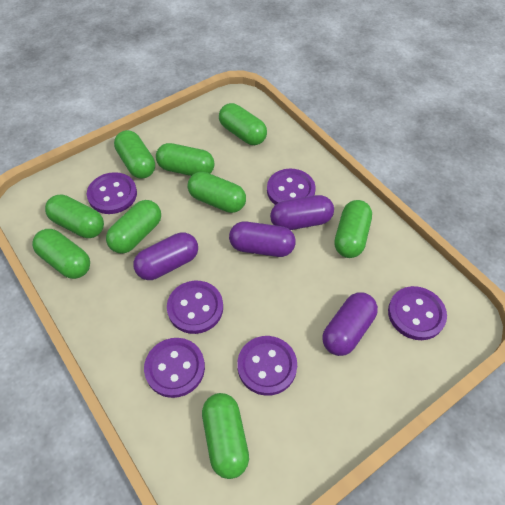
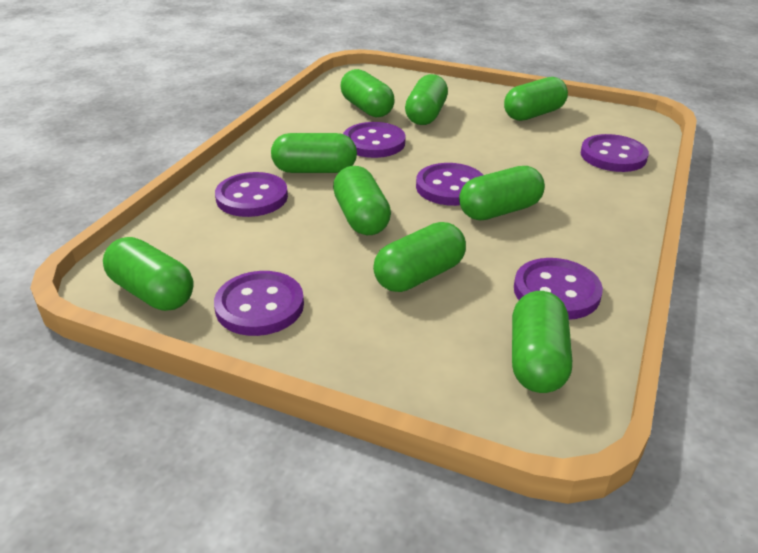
purple capsule: [133,232,198,280] [229,221,296,257] [270,195,334,230] [322,292,378,356] = 4 -> none = 0

